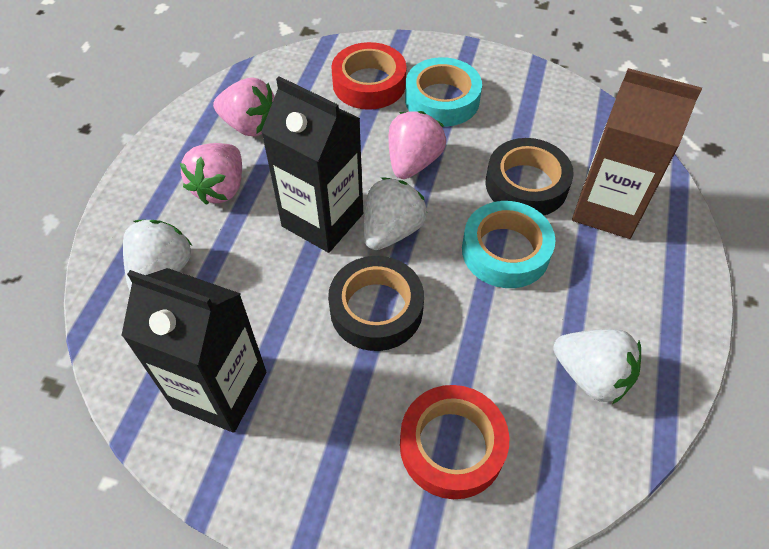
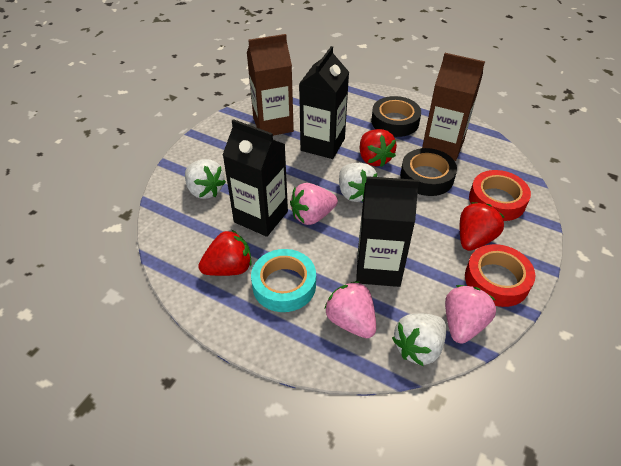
black carton: [121,268,266,433] [261,76,363,253] = 2 -> [223,119,288,237] [299,46,349,159] [356,176,419,287] = 3
brown carton: [572,68,702,239] = 1 -> [247,34,294,136] [422,53,485,161] = 2
red strawberry: none = 0 -> [198,230,252,276] [360,129,397,167] [460,202,504,251] = 3
turquoise tape: [405,57,482,127] [462,201,555,288] = 2 -> [251,249,316,312] = 1

